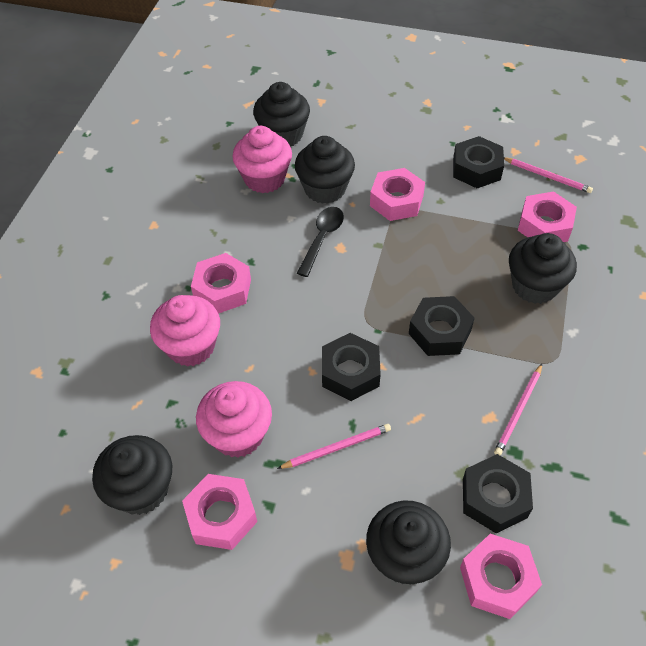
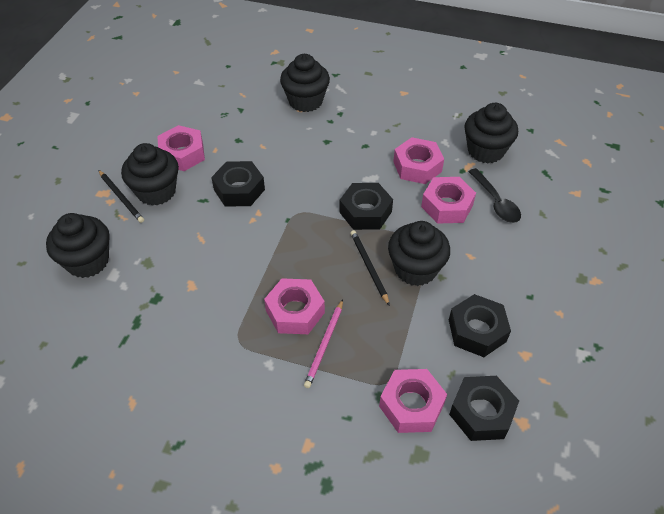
black pencil: none = 0 -> [99,170,144,223] [350,230,390,306] = 2
pink cupcake: [150,295,220,367] [196,381,272,458] [232,126,292,193] = 3 -> none = 0
pink pencil: [277,424,391,469] [494,364,542,455] [504,157,593,193] = 3 -> [304,299,343,388] = 1

